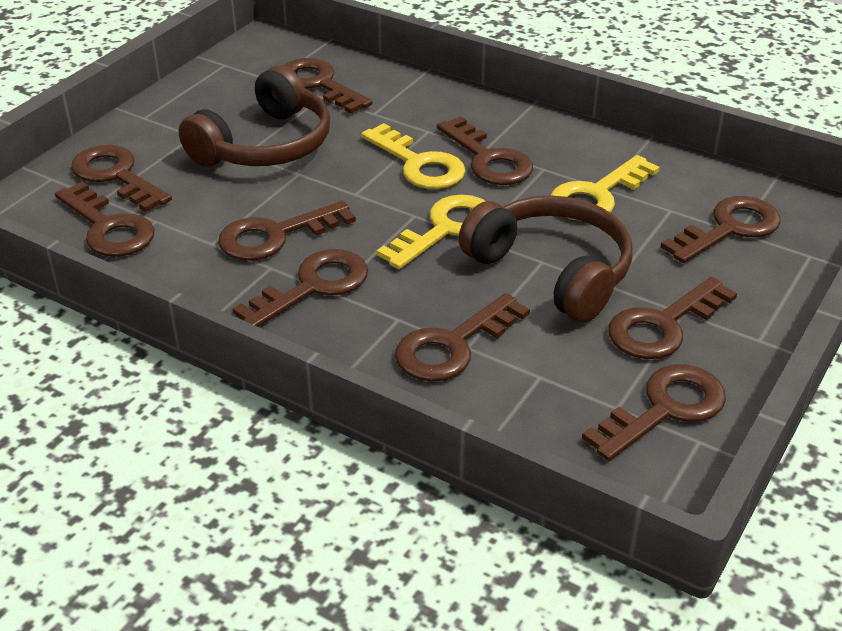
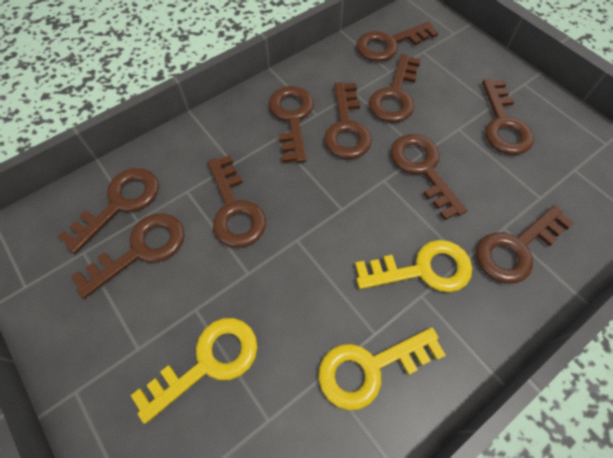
brown headphones: [179,65,330,166] [459,196,632,322] = 2 -> none = 0

